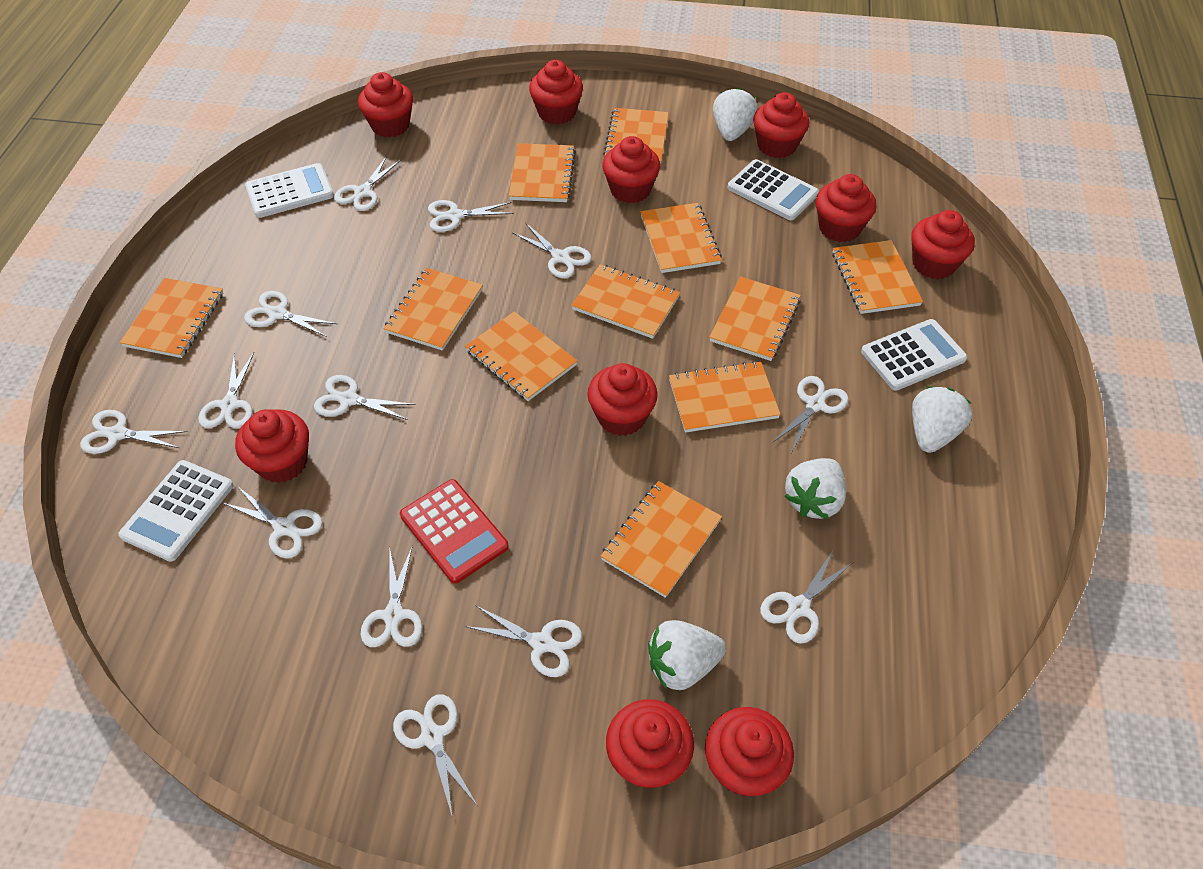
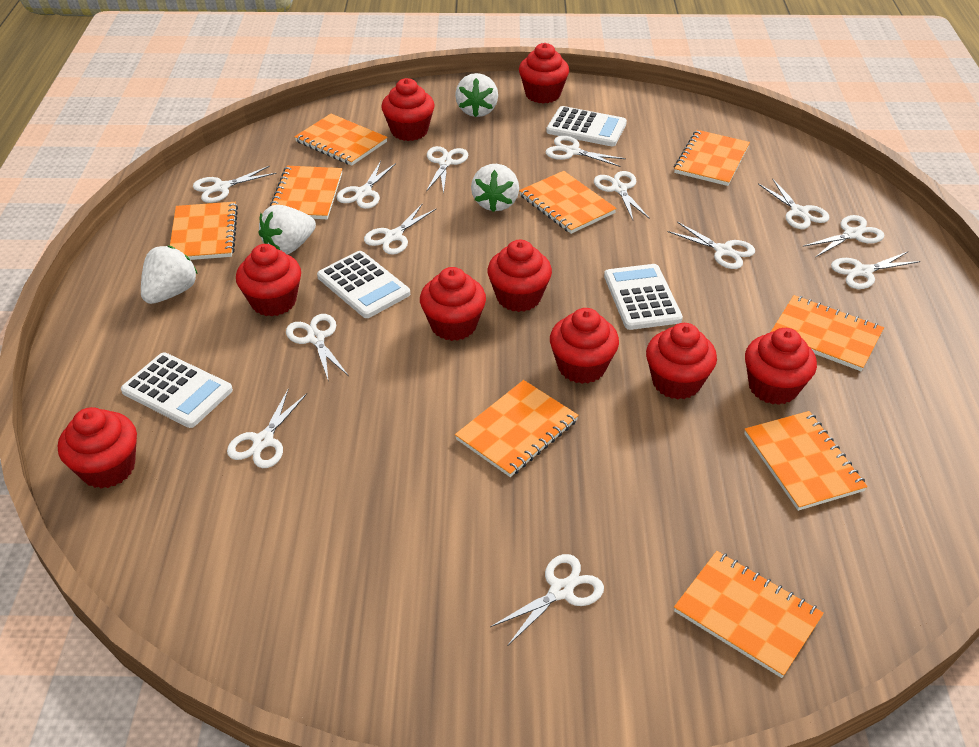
orange notebook: [120,278,223,358] [383,268,483,351] [465,311,577,401] [509,143,576,202] [571,264,680,339] [601,481,722,598] [603,108,669,165] [640,203,722,273] [669,361,781,433] [709,277,801,361] [832,240,923,314] = 11 -> [170,202,238,260] [270,166,342,219] [294,114,388,166] [455,380,579,477] [519,171,617,234] [674,130,750,186] [674,551,824,678] [744,411,868,511] [771,295,884,371] = 9
red calculator: [400,479,509,584] = 1 -> none = 0
red cupcake: [235,409,309,483] [358,72,413,137] [529,60,583,124] [587,363,658,436] [602,136,660,203] [606,699,694,788] [705,707,794,796] [753,92,809,158] [816,174,876,242] [911,210,975,279] = 10 -> [58,407,137,489] [236,244,301,317] [382,78,435,141] [420,267,486,341] [487,240,552,312] [519,43,569,104] [550,308,619,384] [646,323,717,399] [745,328,817,405] = 9

